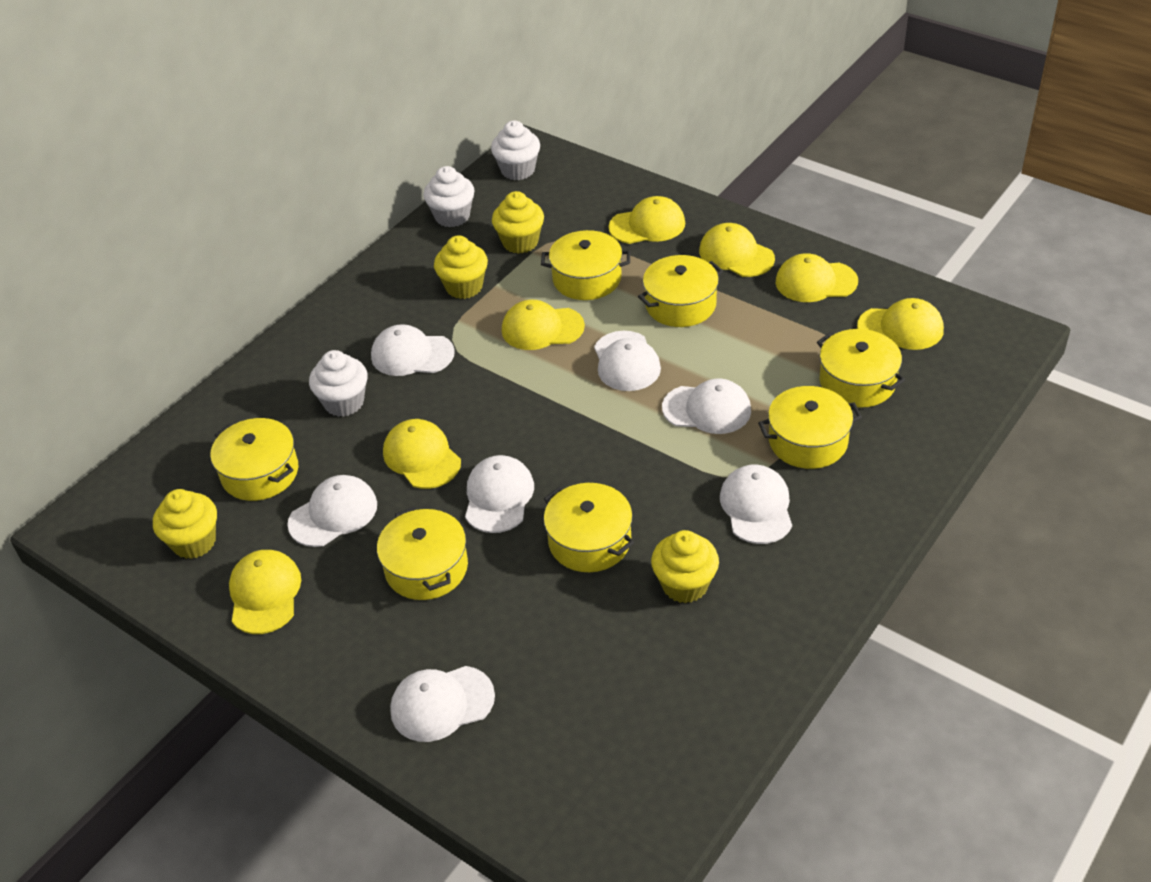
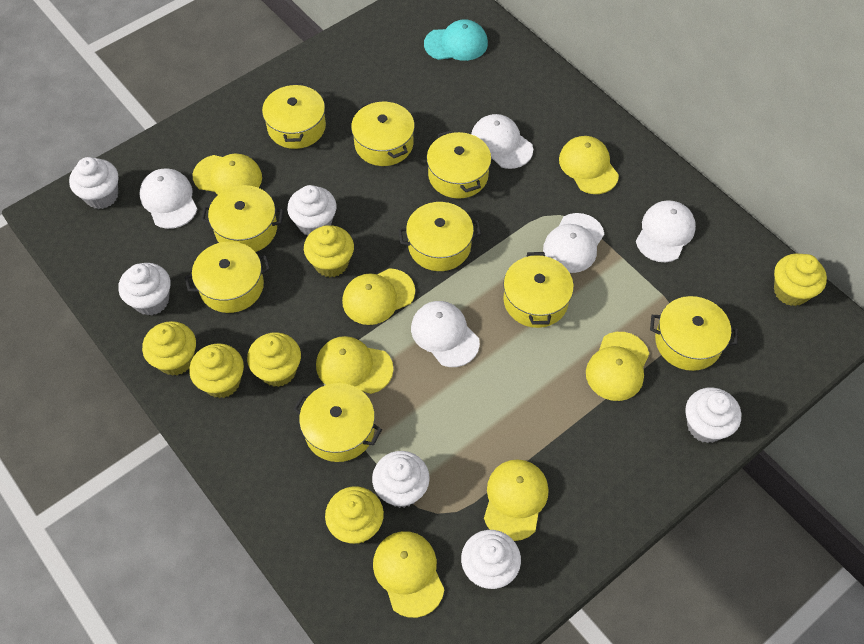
turquoise cap: none = 0 -> [424,19,488,61] = 1
white cap: [287,475,377,547] [371,324,455,376] [390,666,495,742] [465,455,534,533] [594,331,661,391] [662,379,751,434] [720,465,792,544] = 7 -> [139,169,197,229] [411,301,480,367] [471,114,533,169] [543,213,604,273] [636,200,696,262] = 5
white cupcake: [309,350,368,417] [424,166,475,227] [491,121,540,180] = 3 -> [69,157,118,209] [118,263,170,315] [287,185,337,236] [372,451,430,508] [461,530,521,589] [685,387,741,443] = 6
yellow cupcake: [153,489,217,559] [434,235,488,299] [492,191,544,254] [651,530,719,603] = 4 -> [142,321,196,376] [189,343,244,398] [247,332,301,387] [304,225,354,277] [325,487,384,544] [774,253,827,306] = 6
yellow pot: [210,418,298,501] [377,507,468,600] [541,230,630,300] [544,483,634,572] [638,255,723,327] [758,386,862,469] [817,329,905,408] = 7 -> [185,241,270,313] [201,185,284,252] [262,83,326,149] [294,383,382,462] [351,100,415,166] [398,202,481,271] [427,130,491,199] [503,252,574,328] [650,296,738,371] = 9

